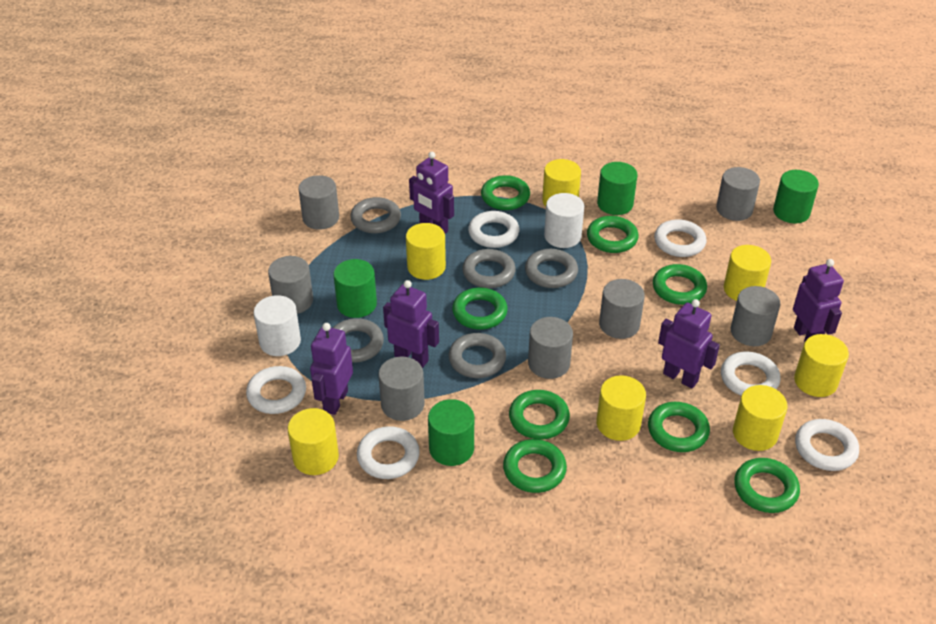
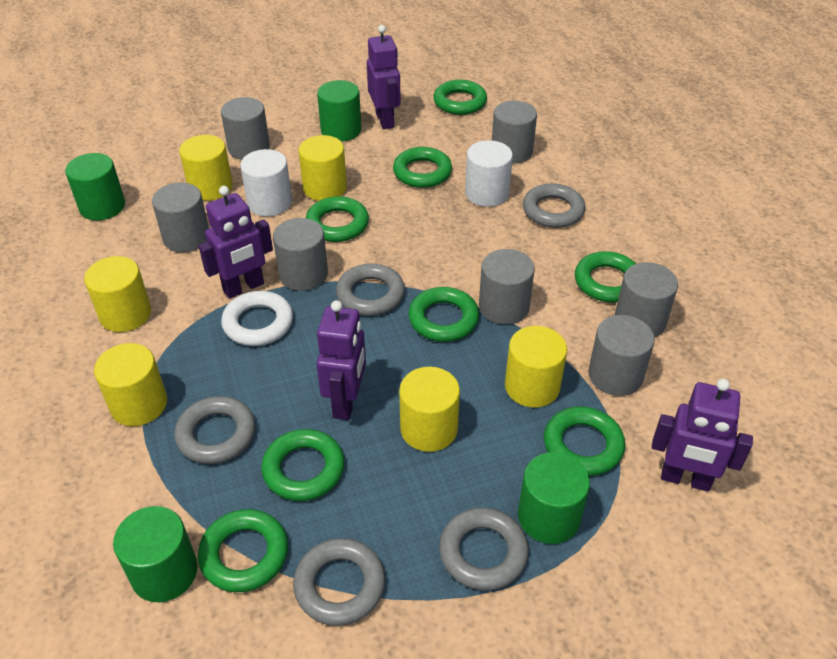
purple robot: [310,323,353,415] [383,280,439,368] [409,152,454,234] [658,299,720,388] [793,259,844,342] = 5 -> [199,186,273,299] [316,300,366,420] [367,25,401,129] [652,379,753,492] = 4
white ring: [246,366,306,414] [357,426,420,479] [468,211,519,248] [654,219,706,257] [721,352,780,396] [795,419,859,471] = 6 -> [221,291,293,346] = 1
yellow cylinder: [288,408,339,475] [406,223,446,280] [542,159,581,207] [596,375,646,441] [724,245,771,301] [733,385,788,451] [794,334,849,397] = 7 -> [84,256,151,332] [94,343,167,426] [179,135,233,201] [298,135,347,201] [399,367,460,452] [505,326,567,408] = 6

